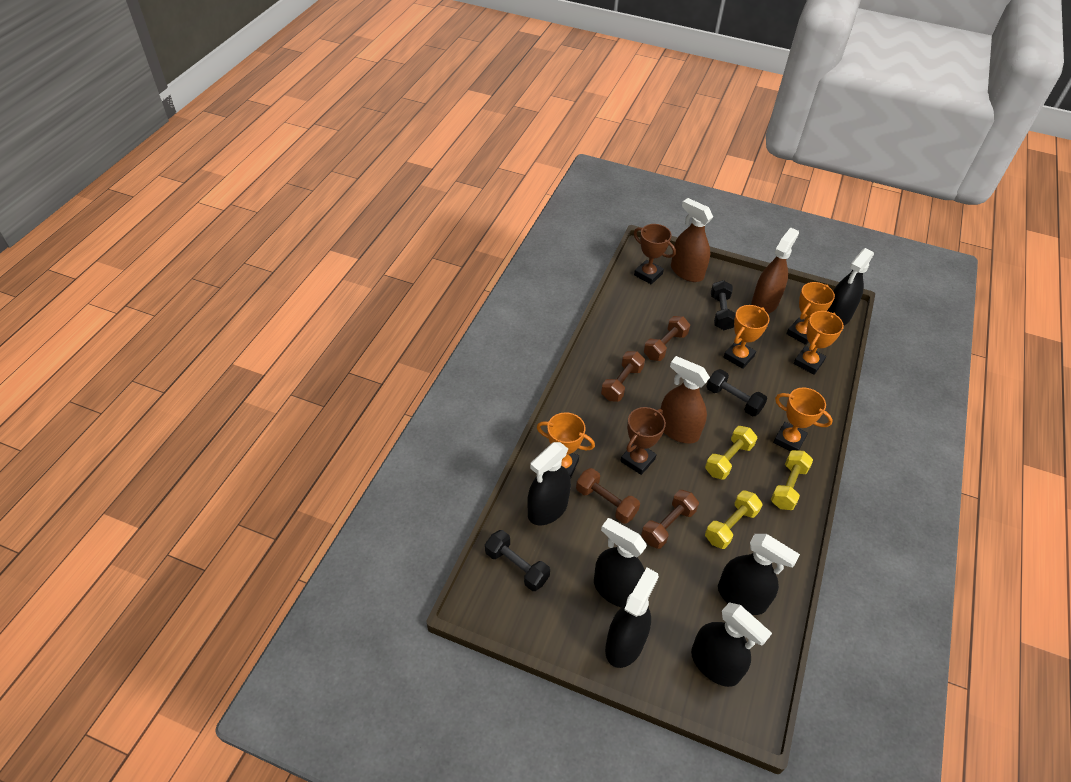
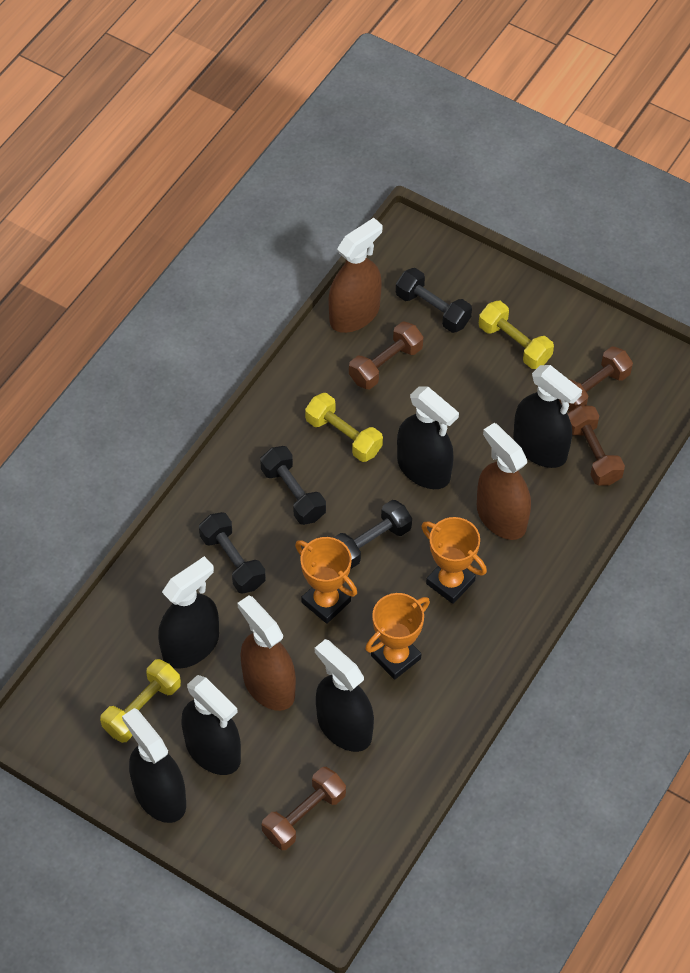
black dumbbell: [485,530,550,591] [706,369,767,416] [711,280,736,330] = 3 -> [199,512,266,594] [260,446,326,525] [334,500,412,569] [396,268,472,333] = 4
brown trophy: [620,407,666,475] [634,224,676,285] = 2 -> none = 0
orange trophy: [537,412,595,477] [723,305,770,369] [773,388,833,451] [786,282,835,345] [794,311,844,375] = 5 -> [295,537,357,624] [365,593,430,680] [421,517,487,604] = 3

